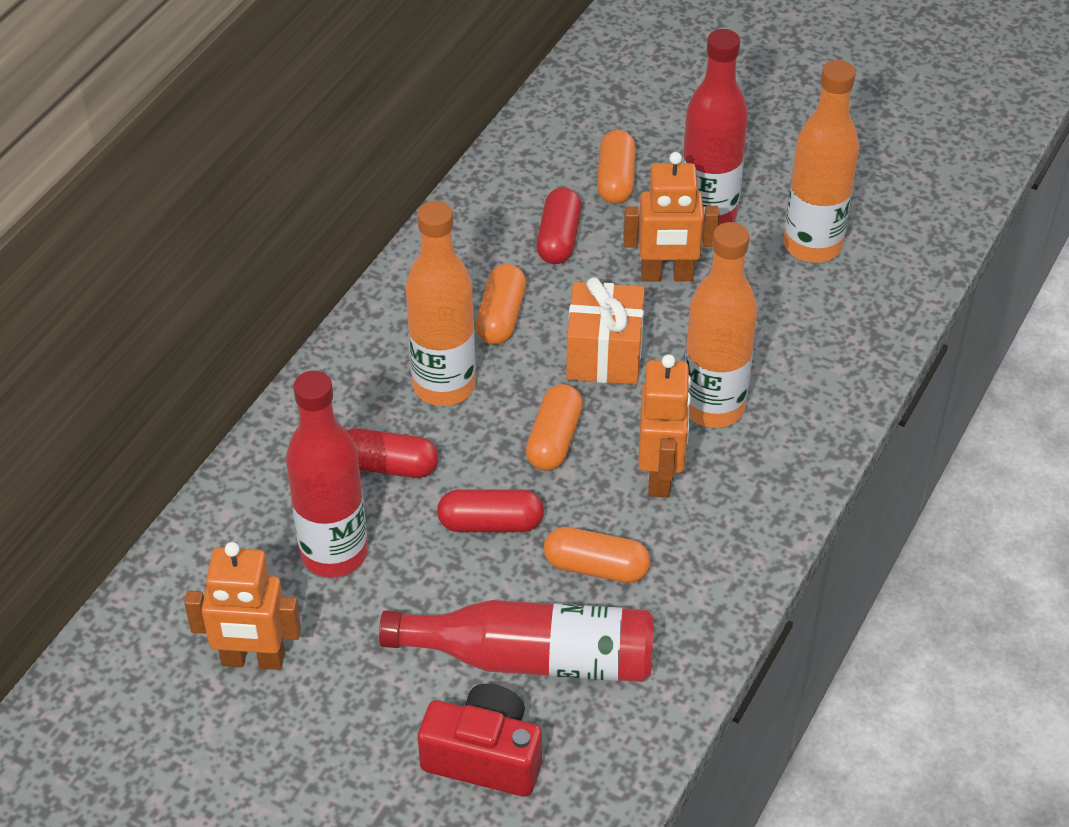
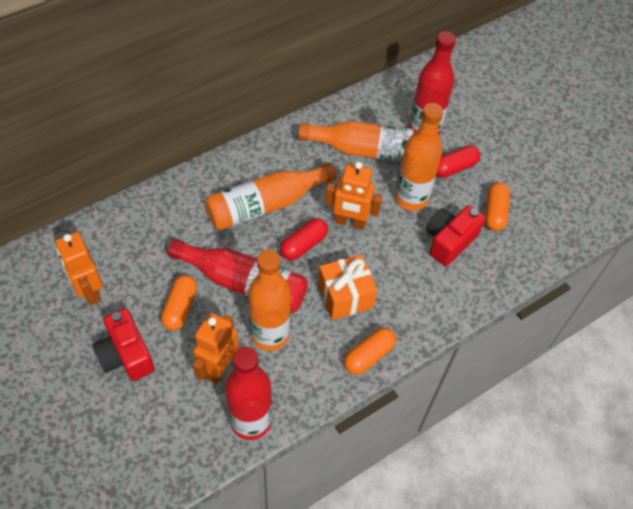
orange bottle: [406,201,476,406] [685,222,757,428] [784,60,859,263] = 3 -> [205,163,337,230] [248,250,291,351] [298,121,417,162] [395,103,443,211] = 4
orange capsule: [475,264,526,345] [526,384,583,471] [544,527,651,583] [597,130,636,204] = 4 -> [161,275,197,331] [344,328,396,375] [485,183,510,231] = 3
red camera: [418,684,542,797] = 1 -> [92,308,155,381] [426,205,485,266] = 2
red capsule: [347,428,438,478] [437,489,544,532] [536,187,582,264] = 3 -> [280,218,328,260] [436,145,480,178] = 2

